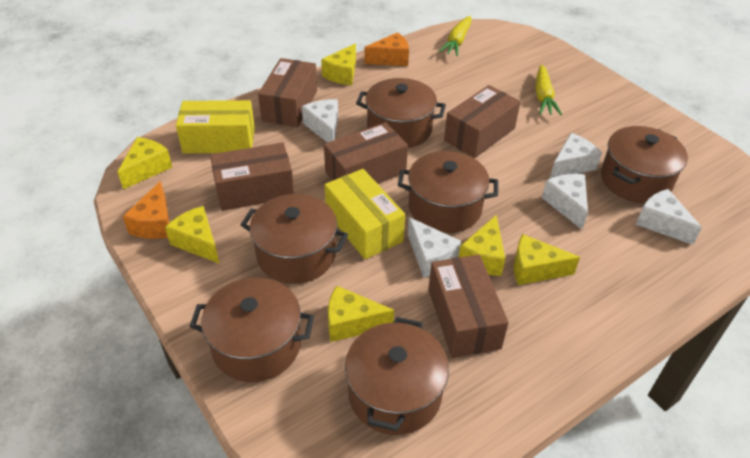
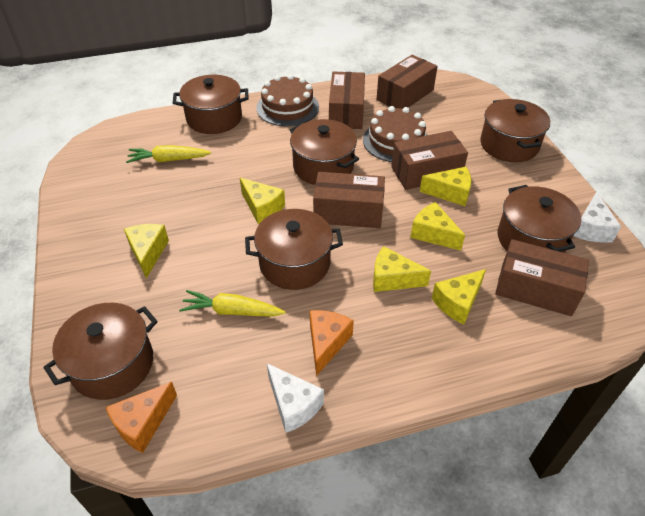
brown cake: none = 0 -> [256,74,319,126] [363,106,427,162] = 2
white cheese: [302,99,338,143] [408,217,461,278] [542,174,588,229] [550,133,602,179] [636,189,702,245] = 5 -> [267,363,324,433] [573,191,621,243] = 2
yellow box: [176,100,255,154] [325,169,405,259] = 2 -> none = 0

